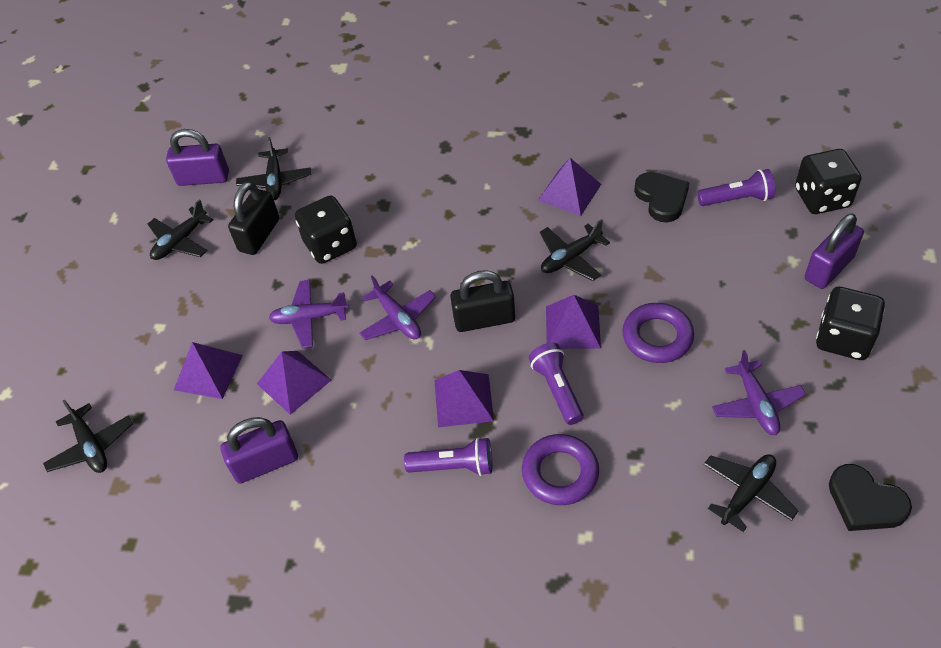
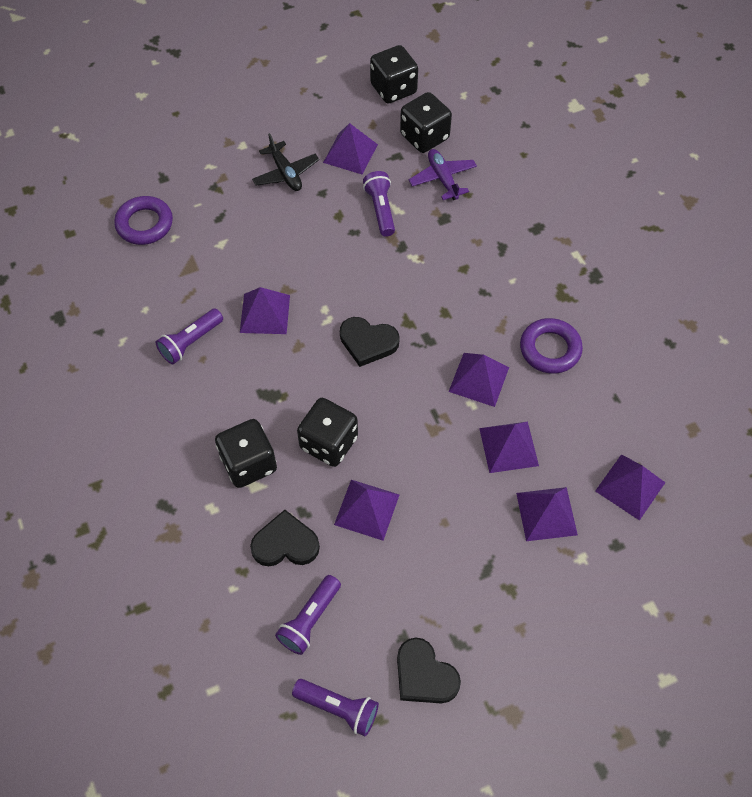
black dice: [295,195,357,264] [795,149,861,214] [816,287,885,360] = 3 -> [215,419,277,488] [297,398,358,467] [370,45,418,104] [400,92,452,153] = 4
black heart: [634,172,689,222] [829,464,912,531] = 2 -> [250,510,320,566] [340,317,400,367] [397,637,461,704] = 3
black padlock: [228,181,279,255] [450,270,515,332] = 2 -> none = 0
black plane: [43,400,133,473] [148,199,213,260] [236,137,311,200] [540,219,610,281] [704,454,798,532] = 5 -> [252,133,319,191] = 1
purple flashlight: [404,437,492,476] [529,343,584,425] [697,169,775,206] = 3 -> [156,308,223,364] [275,575,341,655] [292,679,379,736] [363,171,395,237] = 4
purple padlock: [166,129,229,186] [221,417,298,484] [805,213,864,289] = 3 -> none = 0
purple plane: [269,280,349,349] [359,275,436,340] [712,350,806,435] = 3 -> [409,149,477,200] = 1
purple pyramid: [174,342,243,399] [257,351,331,415] [434,370,494,427] [538,158,601,216] [546,295,601,349] = 5 -> [240,287,290,334] [323,123,378,174] [334,480,399,541] [449,353,509,407] [479,421,539,473] [516,487,578,541] [595,454,665,521] = 7

